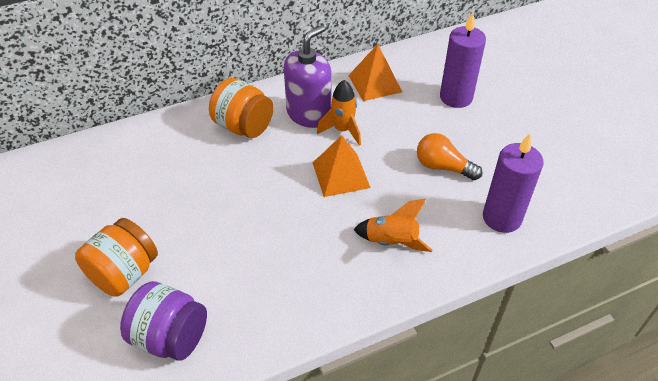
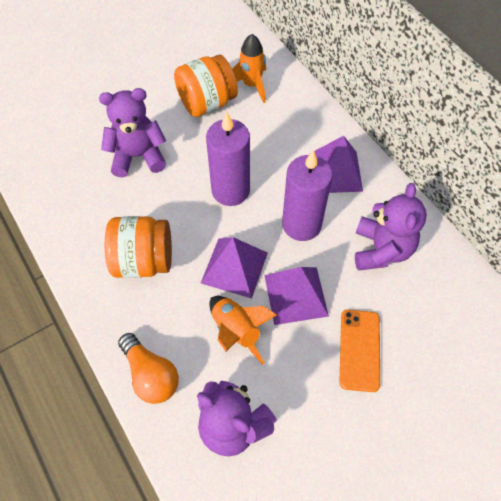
orange phone: none = 0 -> [339,310,380,392] = 1
orange pyramid: [313,135,371,197] [348,44,402,101] = 2 -> none = 0
purple jar: [120,281,207,361] = 1 -> none = 0
purple pyramid: none = 0 -> [201,237,268,299] [264,267,329,325] [314,136,363,193] = 3
purple soap dispenser: [284,25,331,128] = 1 -> none = 0
purple teddy bear: none = 0 -> [99,88,166,177] [197,381,277,457] [355,183,427,271] = 3

